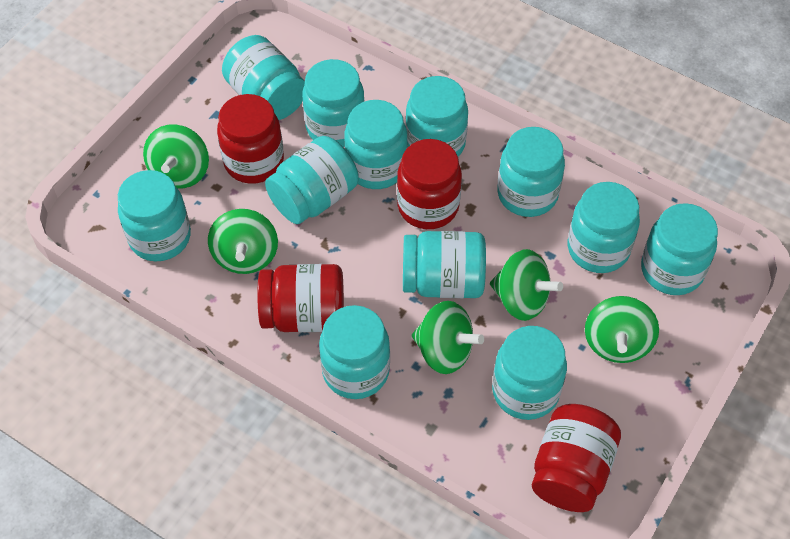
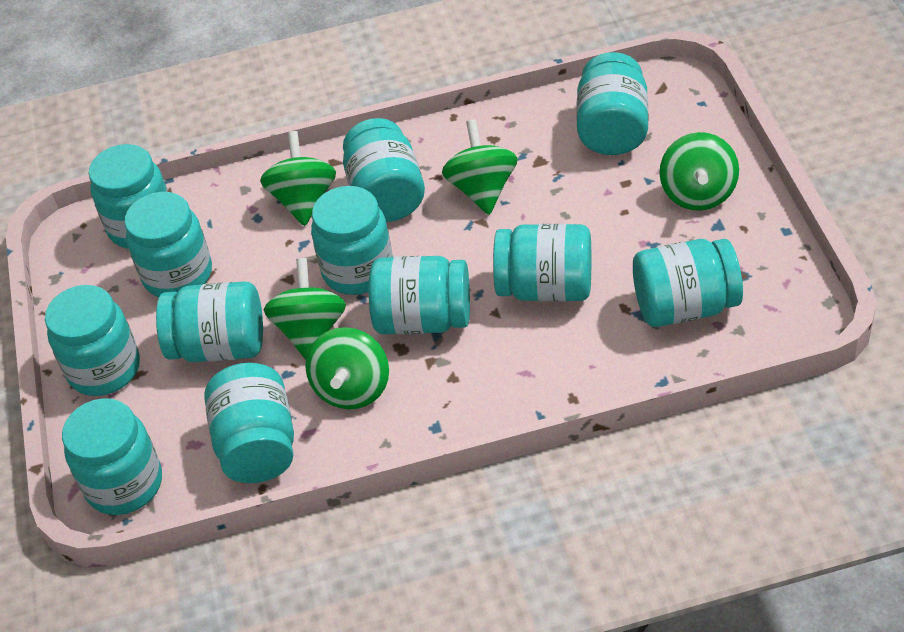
red jar: [217,94,284,184] [257,264,344,332] [397,139,462,229] [532,404,621,512] = 4 -> none = 0

